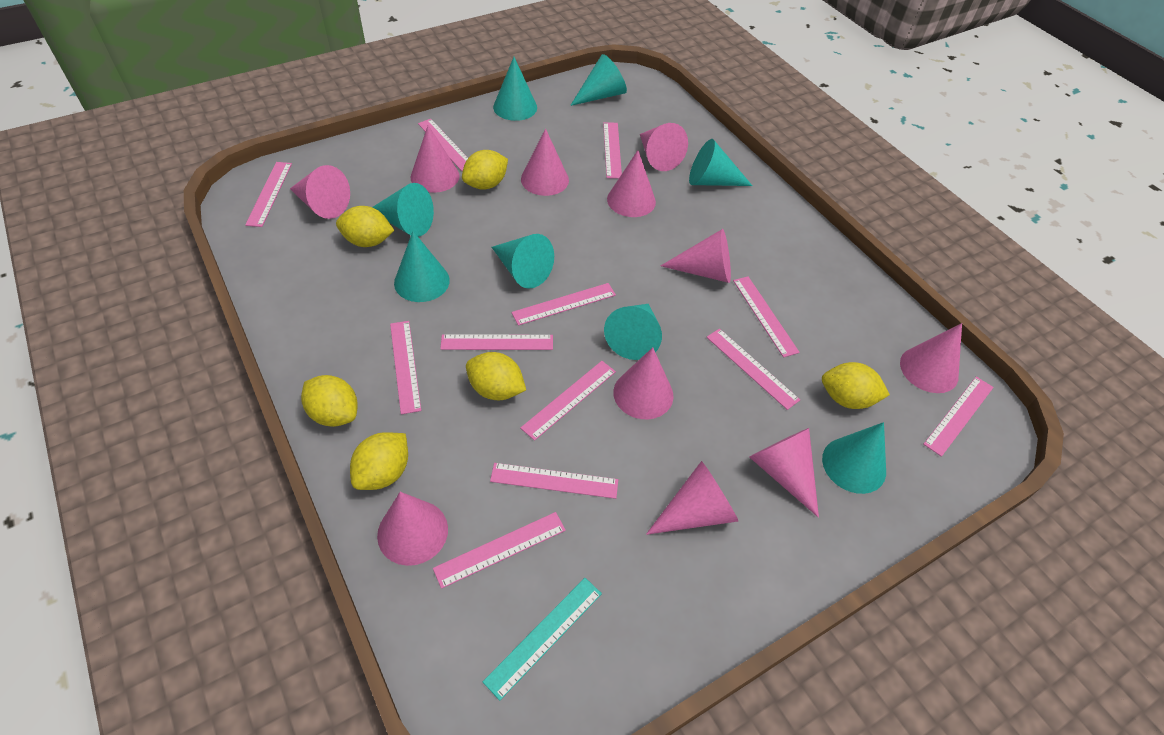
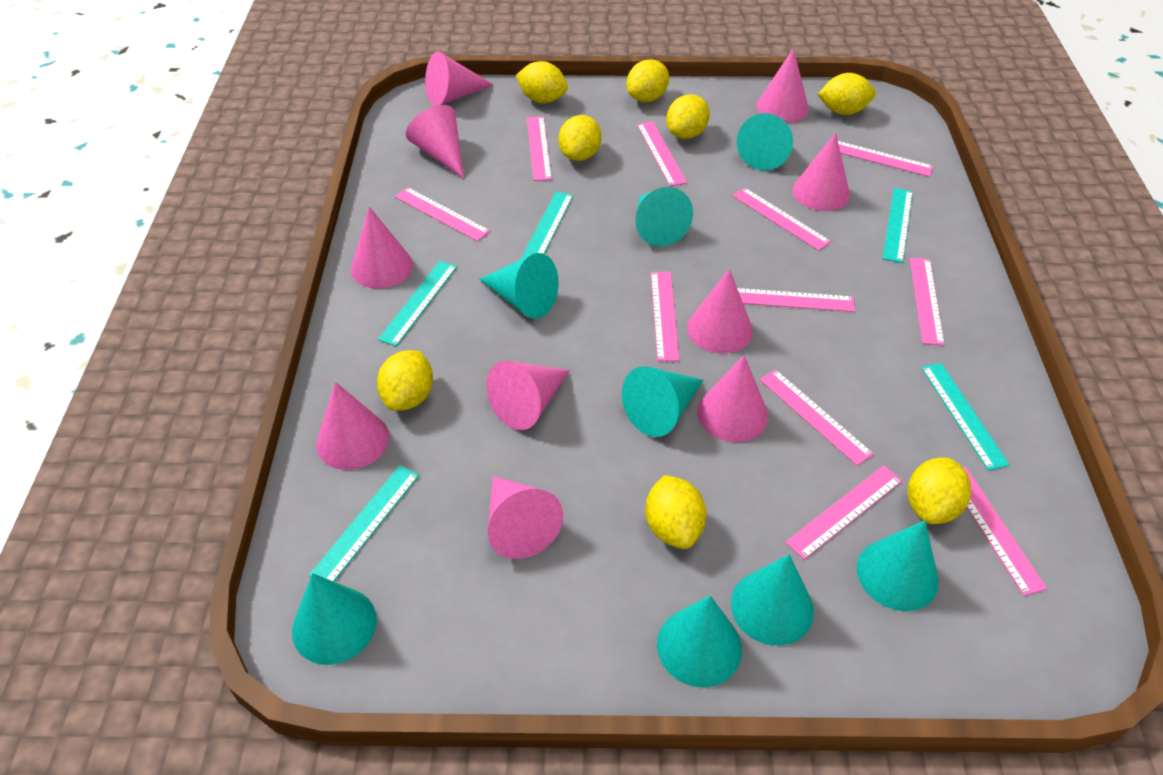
pink cone: [290,165,350,219] [377,492,448,566] [411,125,460,193] [521,129,569,196] [607,150,656,217] [613,347,674,419] [640,123,688,171] [646,461,738,535] [661,229,731,283] [749,428,819,518] [900,323,962,393] = 11 -> [316,382,389,470] [351,206,413,289] [406,105,464,179] [425,52,494,106] [486,361,570,430] [488,476,563,559] [687,269,753,354] [697,355,768,442] [756,48,809,123] [792,132,850,211] = 10
pink ruler: [245,162,292,227] [390,321,421,414] [418,119,468,171] [433,512,566,589] [440,334,553,350] [490,463,618,499] [512,283,616,326] [520,361,616,441] [603,122,622,179] [707,328,800,410] [733,276,800,357] [923,377,994,457] = 12 -> [395,187,490,242] [527,117,552,181] [637,121,687,186] [651,272,679,361] [732,188,831,251] [737,288,855,312] [760,369,874,466] [785,465,902,560] [829,139,934,177] [910,258,945,346] [963,467,1047,596] = 11
turquoise ruler: [483,578,602,701] = 1 -> [309,465,419,581] [378,261,457,346] [520,192,573,260] [883,188,913,263] [921,363,1010,471] = 5
yellow lemon: [301,375,357,427] [336,206,394,247] [350,432,408,490] [462,150,508,190] [466,352,526,400] [822,362,890,409] = 6 -> [377,350,433,411] [516,61,568,103] [559,115,601,161] [626,59,669,102] [645,475,707,549] [666,94,710,139] [817,73,876,115] [908,458,971,524] = 8

